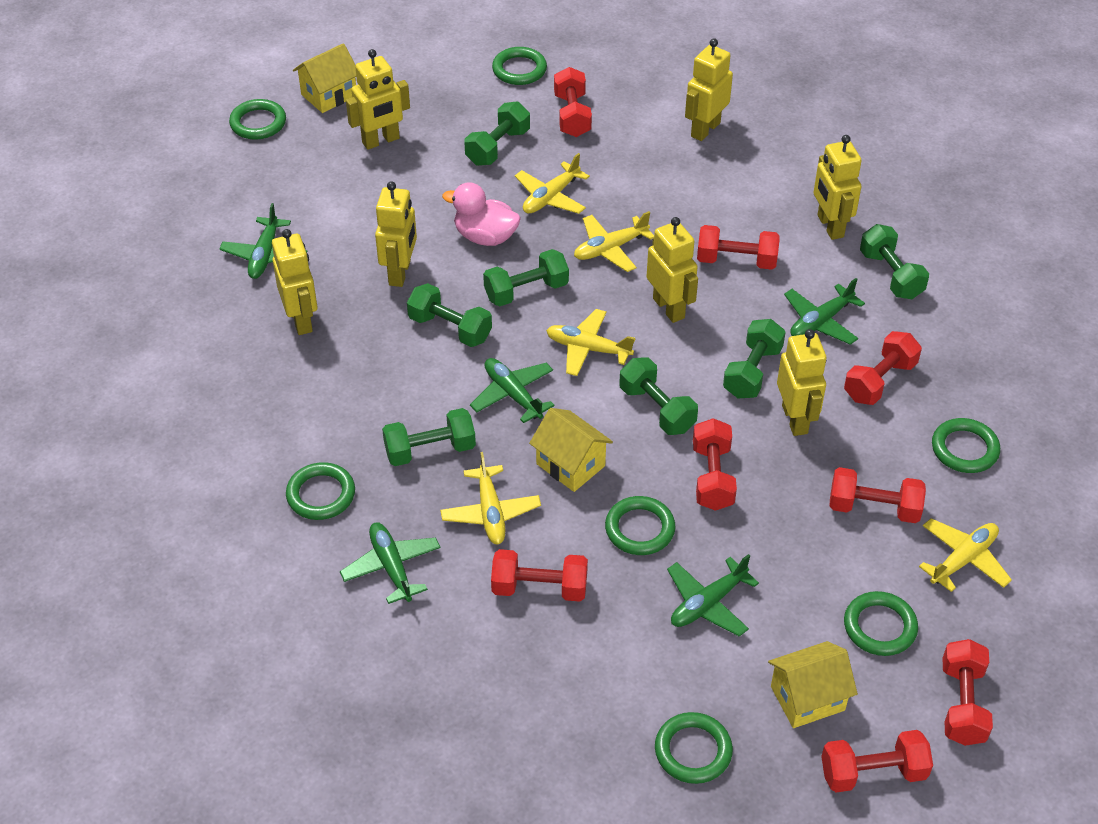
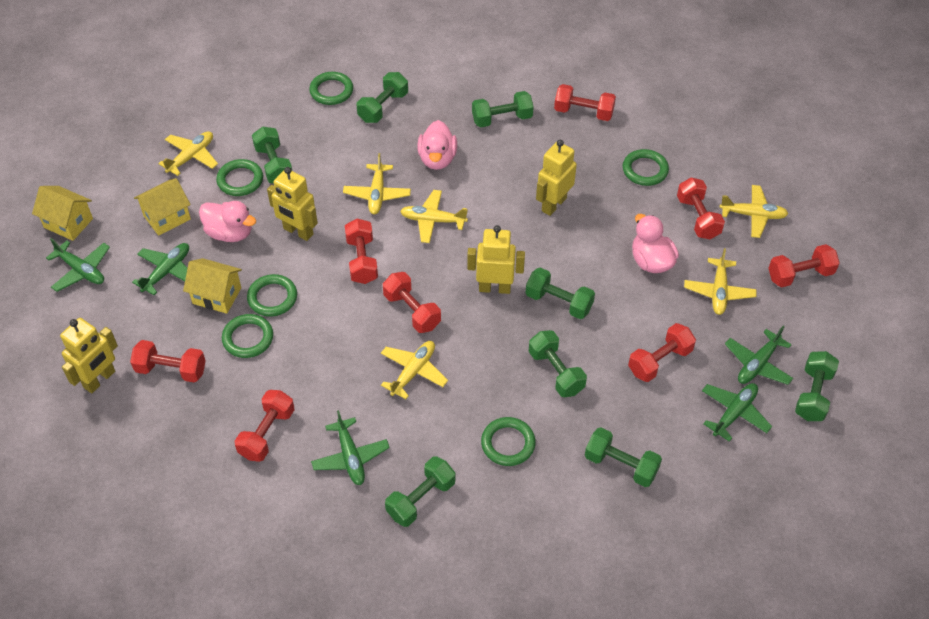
green dumbbell: [382,408,476,466] [407,283,492,347] [464,102,530,166] [483,249,569,306] [619,357,698,435] [723,319,786,398] [860,224,929,299] = 7 -> [252,127,292,184] [357,72,408,123] [385,457,456,527] [472,91,534,128] [526,268,595,319] [529,330,587,397] [585,427,662,487] [795,351,839,421] = 8
green ring: [229,99,286,139] [286,462,355,520] [492,47,547,85] [605,496,675,555] [655,712,733,784] [844,591,918,656] [932,418,1000,473] = 7 -> [216,159,263,196] [222,314,273,358] [247,274,297,317] [309,72,353,105] [481,417,536,466] [623,149,669,186] = 6
pink duck: [442,182,521,246] = 1 -> [199,201,256,242] [417,120,457,170] [632,214,679,273] = 3
yellow plane: [440,452,541,544] [515,153,590,214] [546,309,635,376] [574,211,654,272] [919,518,1012,592] = 5 -> [158,131,218,176] [343,153,411,214] [381,341,448,399] [400,190,468,243] [684,248,757,315] [719,185,788,238] = 6
yellow robot: [272,229,317,335] [346,49,410,150] [375,181,417,287] [647,217,698,323] [685,38,733,141] [777,329,826,436] [813,135,862,240] = 7 -> [60,318,118,393] [267,167,318,241] [467,225,525,294] [536,140,577,216] = 4

